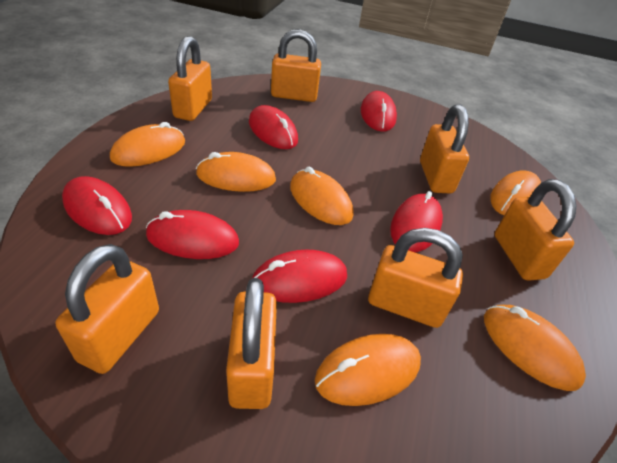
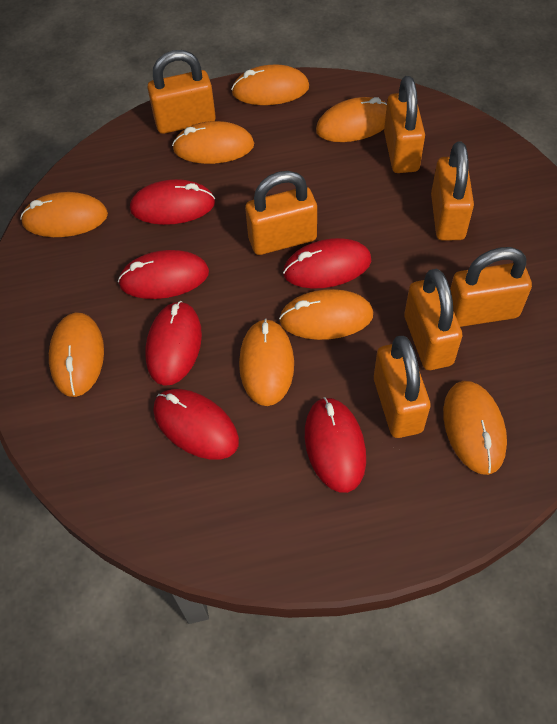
orange mouse: [110,122,185,167] [196,152,276,192] [290,167,353,225] [315,334,421,406] [484,305,586,391] [490,170,541,215] = 6 -> [20,192,108,237] [49,313,104,397] [172,121,254,164] [231,64,309,105] [239,318,294,406] [279,289,373,340] [316,97,387,142] [443,381,507,475] = 8

